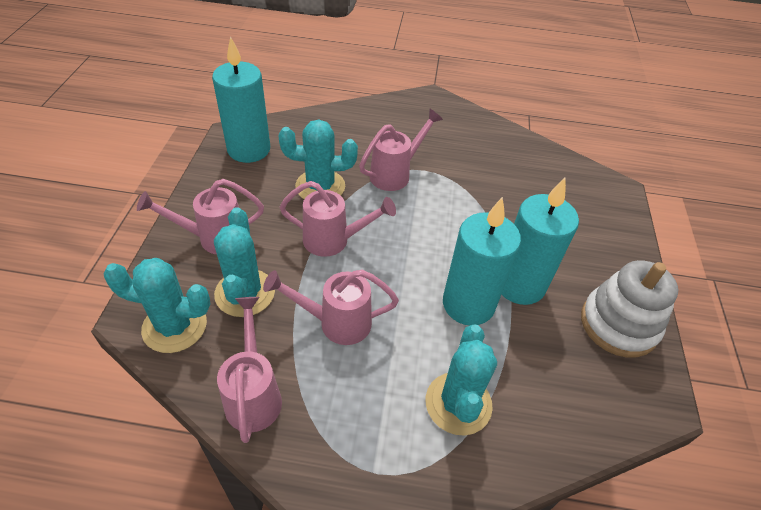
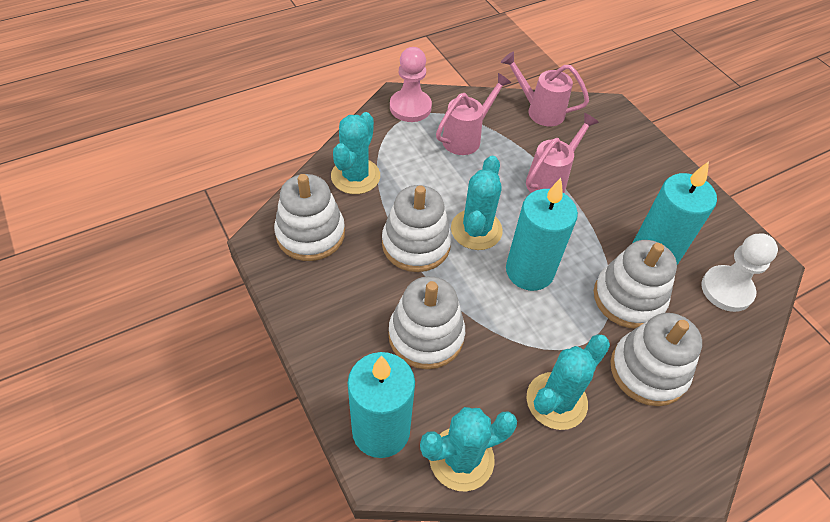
pink pawn: none = 0 -> [390,47,432,122] = 1
pink watering can: [137,179,264,254] [217,297,282,443] [263,270,399,345] [279,181,396,257] [359,109,443,191] = 5 -> [436,73,511,155] [501,51,589,126] [526,113,599,193] = 3
white pawn: none = 0 -> [701,233,778,312] = 1
white stacking toy: [581,260,678,358] = 1 -> [274,174,345,261] [382,185,452,272] [388,276,465,369] [594,240,677,329] [610,313,702,406] = 5

